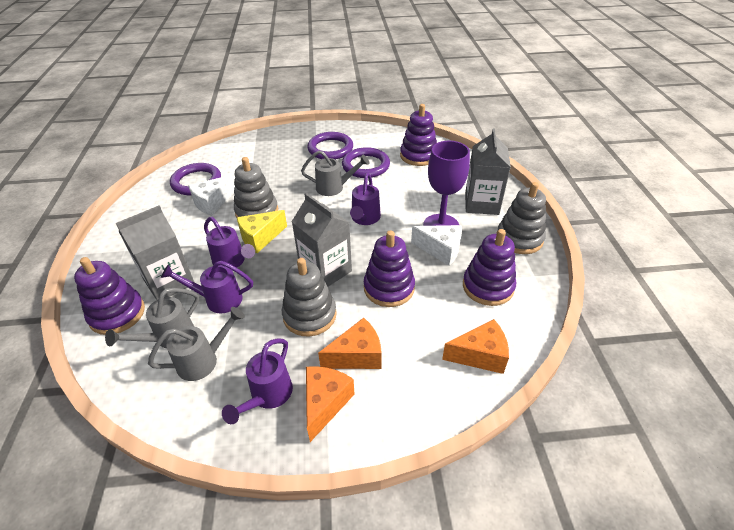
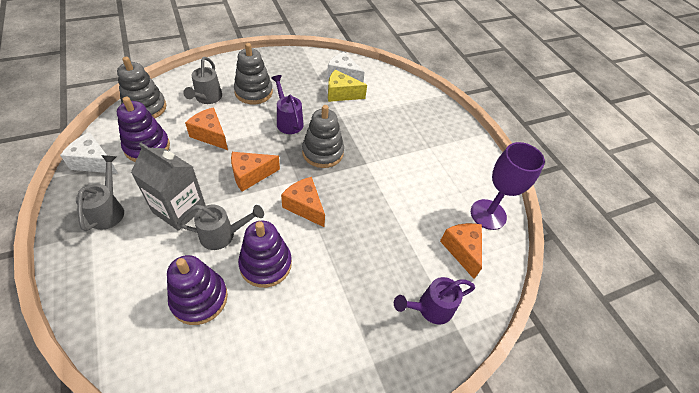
grey carton: [116,206,195,300] [292,193,352,286] [465,129,511,215] = 3 -> [131,143,206,231] = 1
orange cheese: [306,366,355,442] [318,318,382,369] [442,319,509,374] = 3 -> [185,107,228,150] [231,152,280,192] [281,177,325,227] [440,223,482,279] = 4
purple ring: [170,163,221,195] [307,132,353,159] [342,147,390,178] = 3 -> none = 0
purple stacking toy: [74,257,145,335] [364,230,415,307] [400,104,437,166] [463,229,516,306] = 4 -> [117,97,170,162] [167,255,228,325] [238,221,292,288] = 3
purple watering can: [161,261,253,314] [204,217,255,268] [222,338,293,424] [350,173,381,225] = 4 -> [271,75,304,134] [394,277,475,325] = 2

